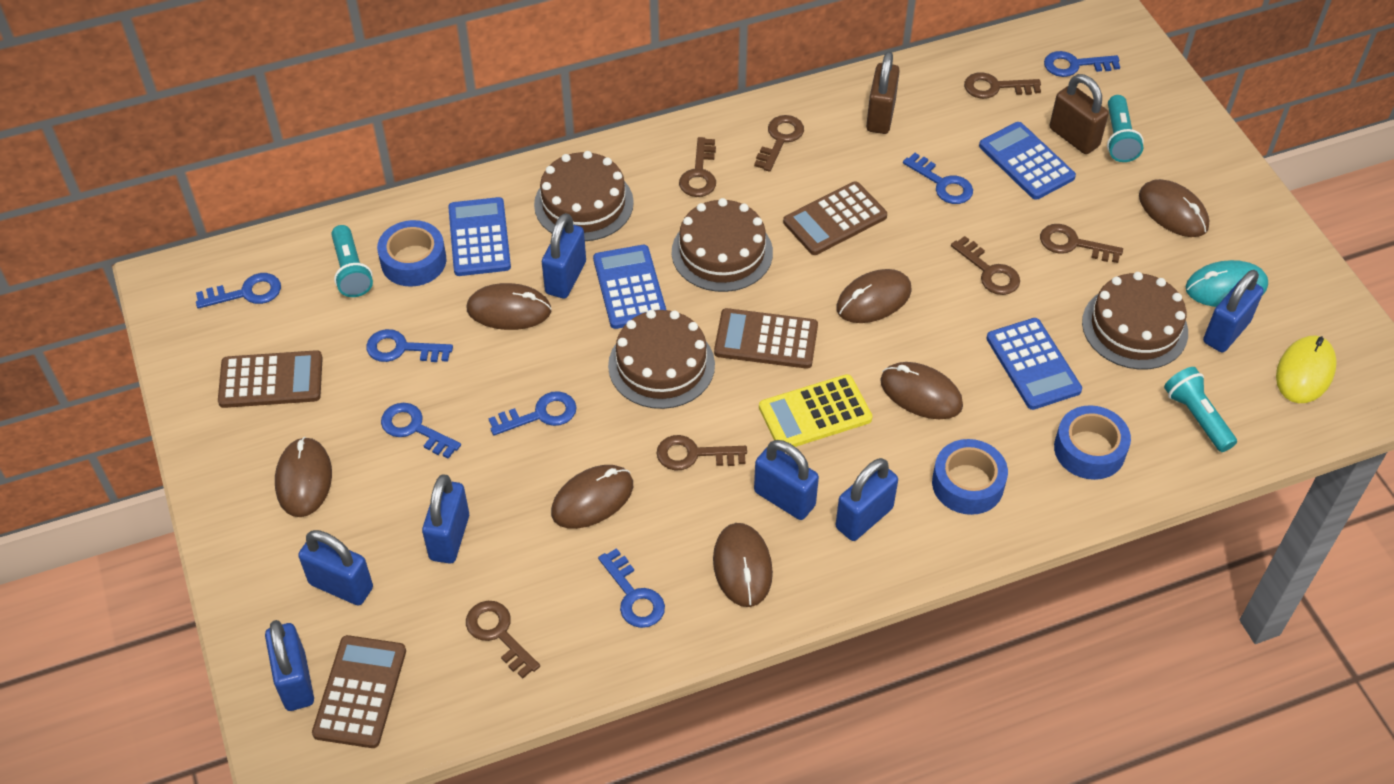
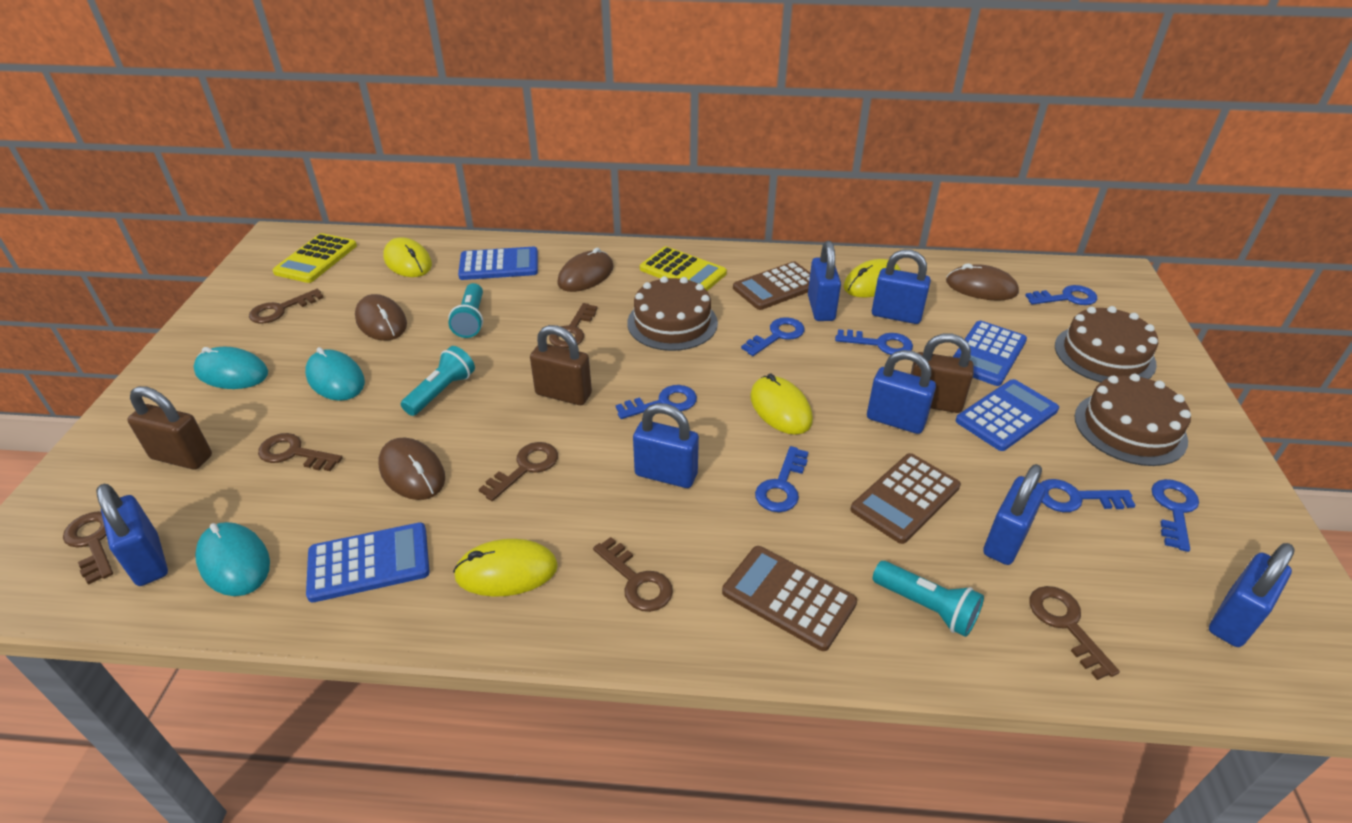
blue tape: [377,220,446,287] [932,439,1008,515] [1054,405,1131,480] = 3 -> none = 0
brown cake: [534,151,634,241] [608,310,715,409] [672,198,773,292] [1082,272,1188,370] = 4 -> [627,276,718,351] [1055,306,1158,383] [1074,374,1191,466] = 3
brown calculator: [218,350,323,408] [312,635,406,748] [714,308,818,369] [783,181,887,255] = 4 -> [722,546,857,651] [733,261,810,310] [851,453,961,544] = 3
brown mouse: [275,437,332,517] [466,283,552,330] [551,465,633,529] [713,523,773,607] [836,269,912,323] [880,362,963,419] [1139,179,1209,237] = 7 -> [355,294,407,341] [378,437,445,500] [557,248,614,292] [946,264,1019,301] = 4
brown padlock: [866,51,900,134] [1050,74,1109,154] = 2 -> [127,386,212,470] [530,325,592,405] [911,334,974,413] = 3
turquoise mouse: [1185,260,1268,307] = 1 -> [193,347,268,389] [195,522,270,596] [305,347,365,401] = 3
yellow calculator: [759,374,872,447] = 1 -> [273,233,357,283] [640,246,727,291] = 2
yellow mouse: [1276,335,1337,403] = 1 -> [383,237,432,277] [453,539,558,597] [750,374,813,435] [843,259,901,297] = 4

